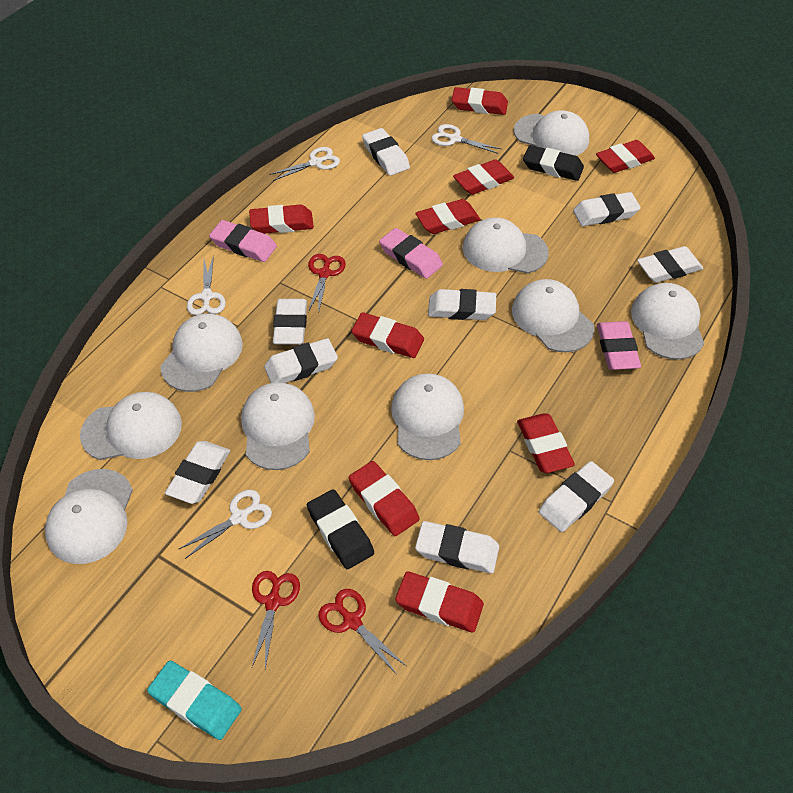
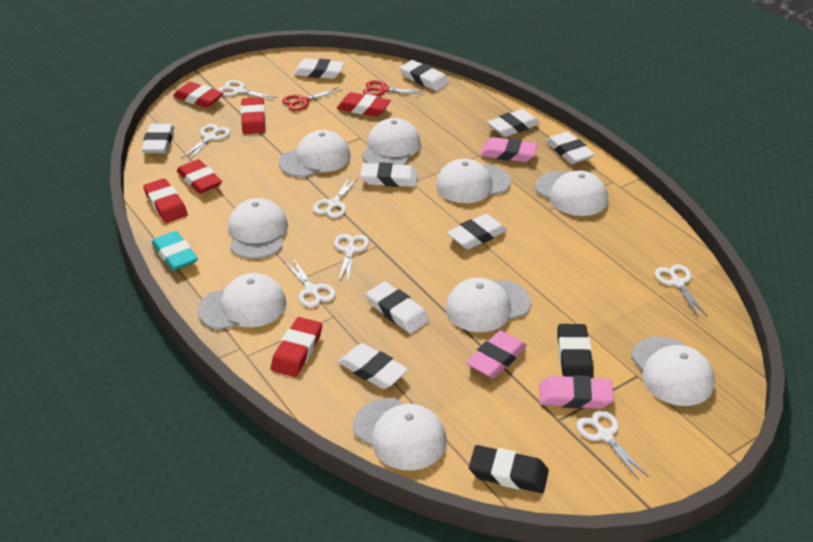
red eraser: [249,205,314,234] [349,461,420,536] [351,312,424,358] [395,571,484,633] [415,199,480,234] [452,87,508,115] [453,159,514,195] [517,413,575,473] [596,140,655,173] = 9 -> [143,178,188,223] [173,82,223,108] [177,159,222,193] [241,97,266,134] [271,317,322,377] [337,92,391,117] = 6
red scissors: [252,571,300,669] [308,254,346,314] [318,589,406,675] = 3 -> [282,87,342,111] [363,80,424,96] = 2
white scissors: [178,490,272,559] [187,255,226,315] [269,147,340,181] [432,124,501,154] = 4 -> [181,124,231,162] [218,80,277,101] [285,257,336,308] [313,176,359,218] [334,234,369,283] [576,410,649,481] [655,264,708,318] = 7

